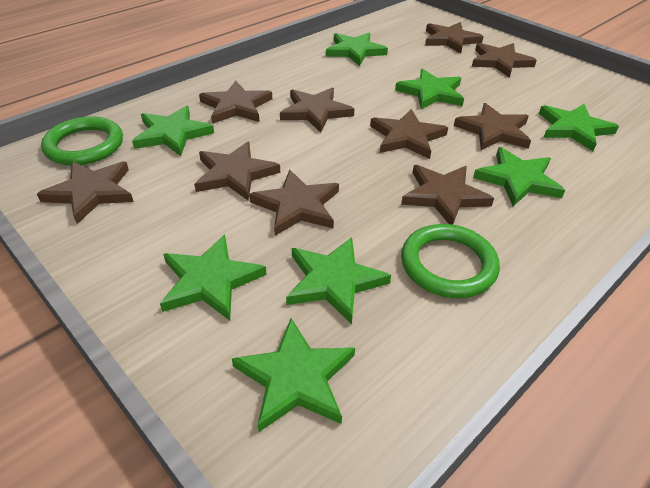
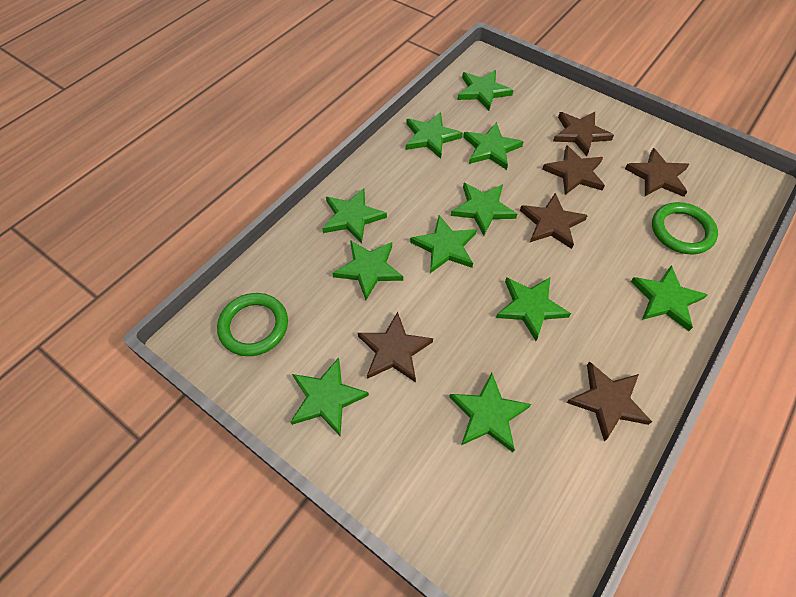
brown star: [37,161,134,224] [194,141,280,201] [199,81,272,124] [249,170,339,236] [280,88,354,133] [370,109,448,159] [401,165,494,225] [425,22,484,54] [454,103,531,150] [472,43,537,78] = 10 -> [358,312,433,383] [520,193,588,249] [542,145,605,195] [553,112,614,156] [566,361,652,441] [625,148,689,197] = 6
green star: [132,106,214,156] [160,235,267,321] [232,318,355,432] [286,237,391,325] [326,33,388,66] [395,69,464,110] [473,147,565,206] [539,104,619,151] = 8 -> [291,357,369,436] [322,188,387,244] [333,240,403,300] [406,112,463,159] [410,215,477,273] [449,373,531,452] [451,183,517,236] [458,70,513,111] [463,122,524,170] [496,277,571,341] [631,265,708,331] = 11

